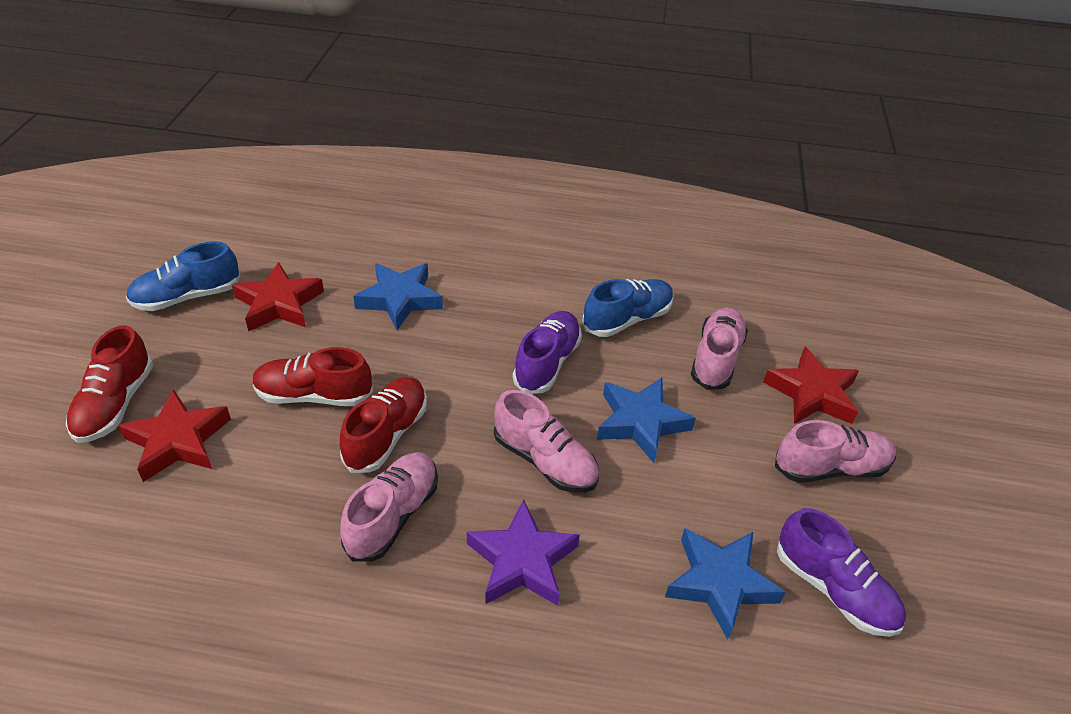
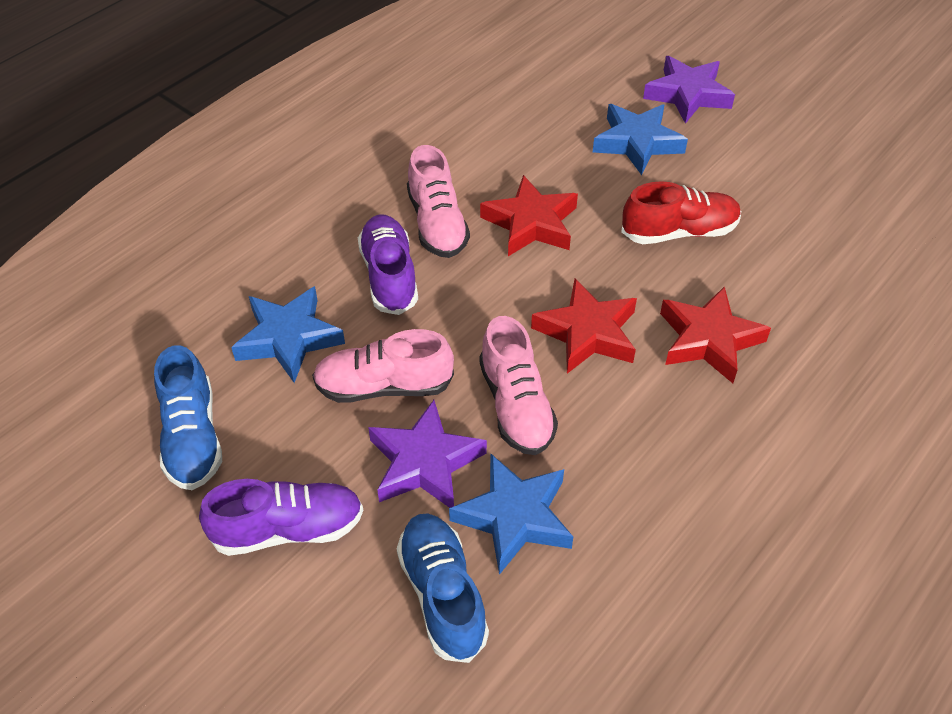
pink shoe: [340,452,438,562] [494,390,599,493] [691,307,748,390] [775,420,896,483] = 4 -> [312,329,454,403] [407,145,470,258] [479,316,558,455] = 3
purple star: [467,499,580,606] = 1 -> [368,400,487,508] [643,56,735,124] = 2
red shoe: [66,325,153,443] [252,347,373,406] [340,377,427,473] = 3 -> [621,181,741,244] = 1

